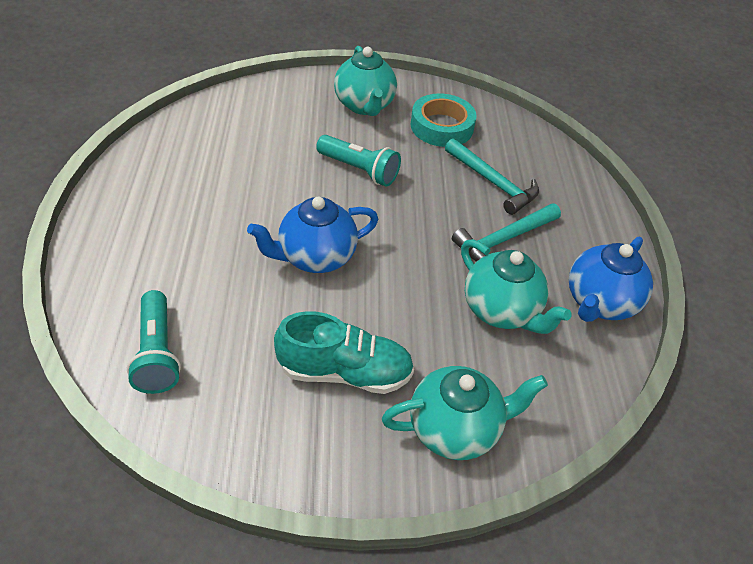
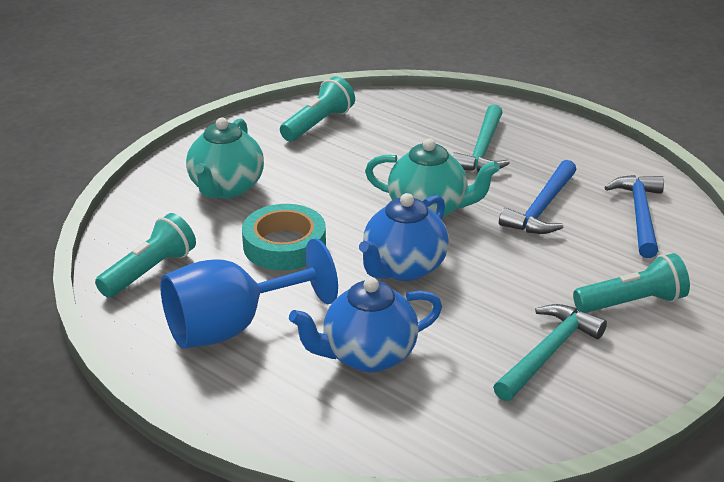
blue goblet: none = 0 -> [160,238,338,349] = 1
blue hammer: none = 0 -> [499,160,576,234] [604,175,664,258] = 2
turquoise flashlight: [127,290,181,394] [316,135,401,187] = 2 -> [95,213,196,298] [280,76,355,141] [573,253,690,313] = 3
turquoise shoe: [274,311,414,394] = 1 -> none = 0
turquoise teapot: [334,46,397,116] [382,366,548,460] [461,239,572,334] = 3 -> [186,118,264,199] [365,138,500,218] = 2

